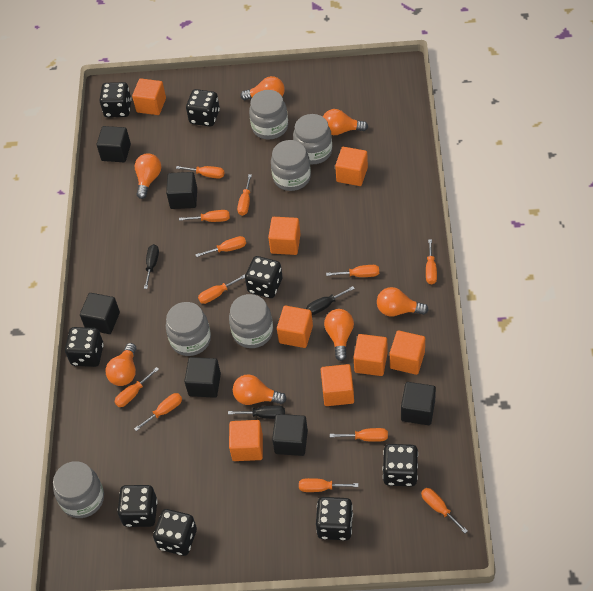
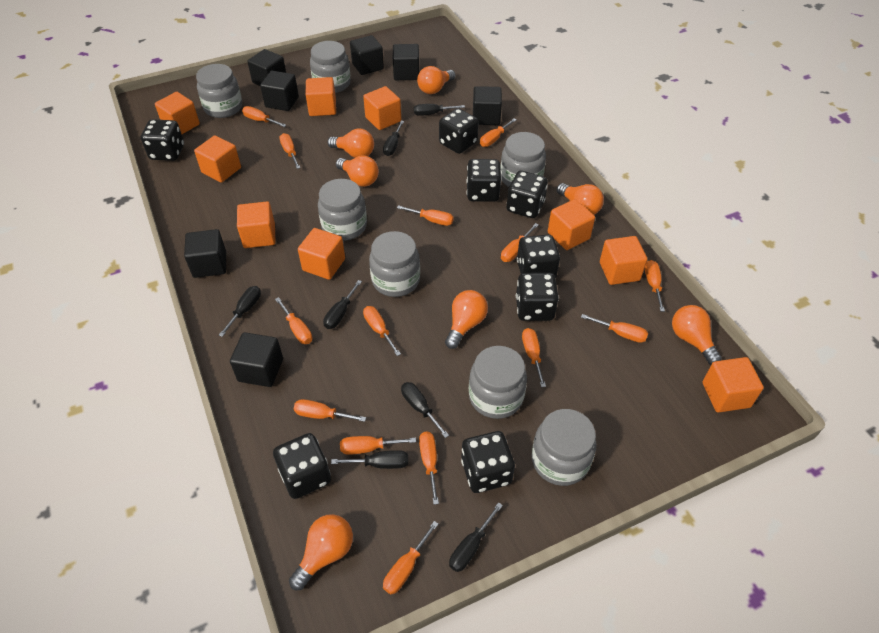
black cube: [80,293,120,334] [97,126,131,162] [166,172,197,209] [184,357,221,398] [272,414,308,456] [401,382,436,425] = 6 -> [184,229,226,278] [230,332,283,387] [247,49,286,86] [260,71,299,111] [350,35,384,75] [393,44,419,80] [473,86,502,125] = 7
black screwdriver: [144,244,159,289] [228,405,285,419] [306,286,355,315] = 3 -> [219,286,261,337] [323,280,362,329] [331,450,408,469] [383,121,404,156] [401,382,449,438] [414,104,465,116] [449,502,503,572] = 7
grey jar: [53,461,104,518] [166,302,211,356] [229,294,273,348] [249,90,288,140] [271,140,311,191] [293,114,332,164] = 6 -> [196,64,242,118] [310,41,351,93] [318,179,367,241] [369,231,420,297] [469,346,527,419] [500,132,546,187] [531,409,597,486] = 7
orange cube: [132,78,166,115] [229,420,263,461] [268,217,301,255] [277,306,313,348] [321,364,354,406] [335,147,368,186] [353,334,388,376] [390,331,425,375] = 8 -> [155,92,200,134] [194,135,241,183] [237,202,276,248] [298,228,345,280] [305,77,336,116] [363,86,401,130] [548,199,595,250] [600,236,647,285] [703,357,764,413] = 9
orange screwdriver: [114,367,159,407] [134,393,182,431] [176,166,224,178] [179,210,230,222] [195,236,246,257] [198,274,245,304] [237,174,252,216] [299,478,358,492] [326,265,379,277] [330,428,388,442] [421,488,468,533] [426,239,437,284] = 12 -> [242,106,286,127] [275,297,312,344] [279,133,300,169] [294,399,366,422] [340,436,416,455] [363,306,401,356] [383,521,438,595] [397,205,454,226] [419,432,439,505] [480,118,517,147] [501,223,538,262] [522,328,546,387] [581,314,648,343] [645,260,665,312] = 14

